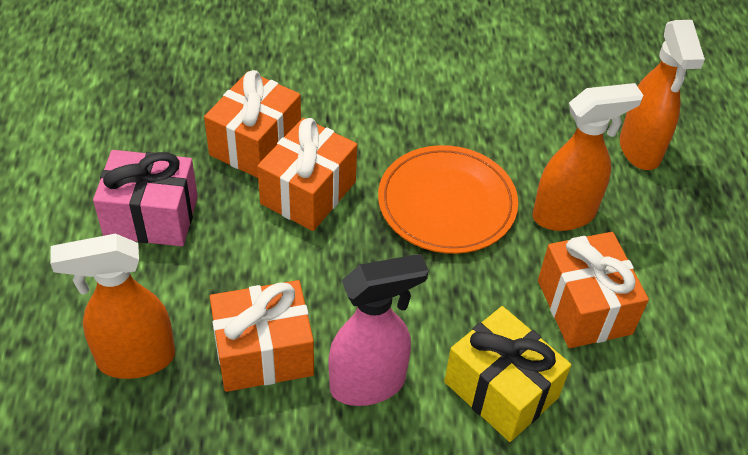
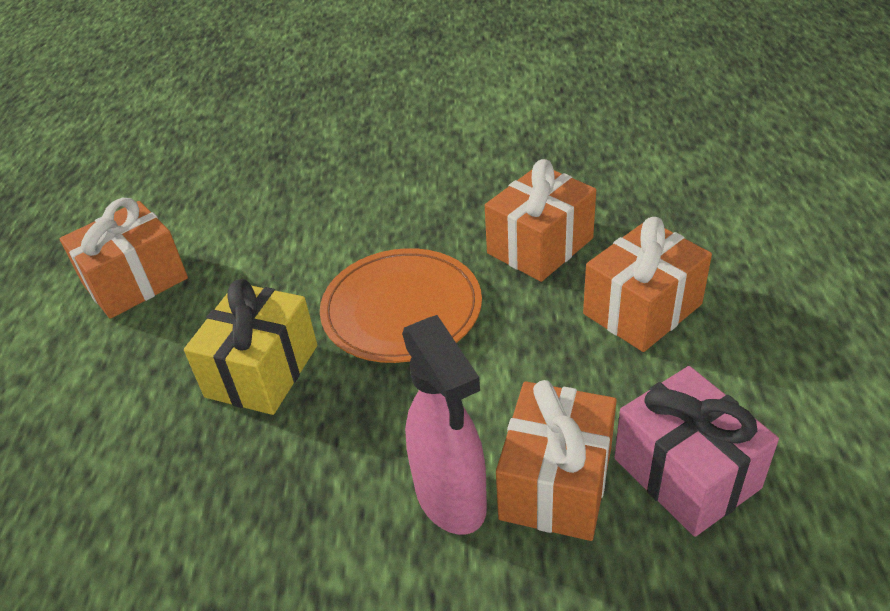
orange spray bottle: [50,233,175,379] [532,83,643,231] [620,20,705,170] = 3 -> none = 0

